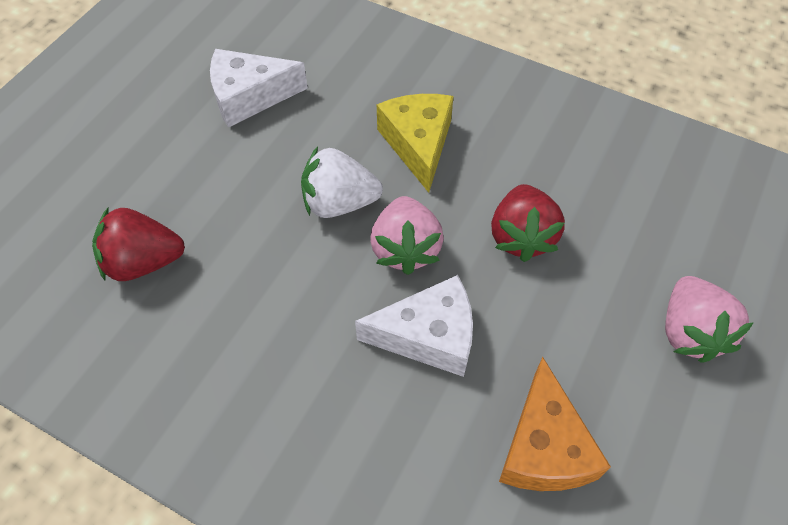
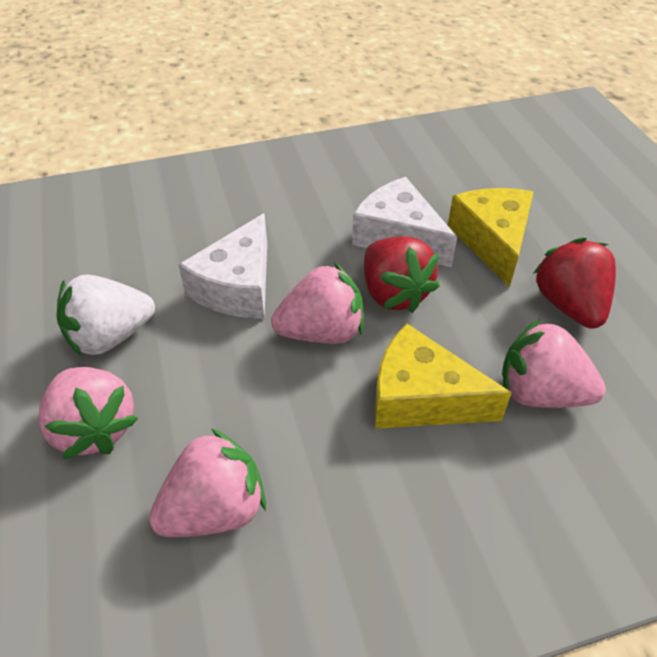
orange cheese: [499,357,611,491] = 1 -> none = 0
pink strawberry: [370,196,444,275] [665,276,754,363] = 2 -> [38,367,138,459] [149,428,266,537] [271,262,364,344] [502,318,606,408] = 4
yellow cheese: [377,94,454,193] = 1 -> [375,324,512,429] [448,188,533,288] = 2

